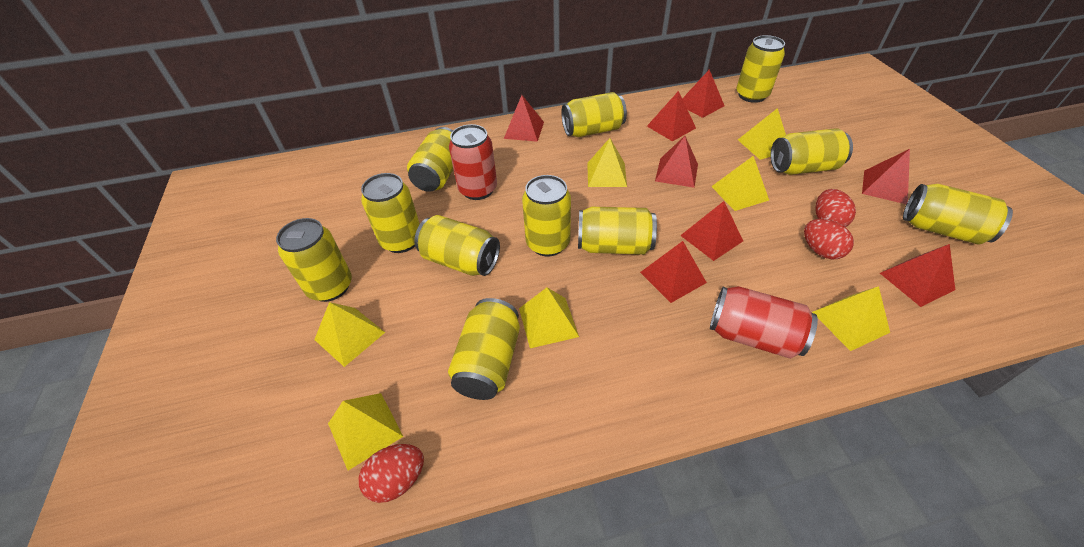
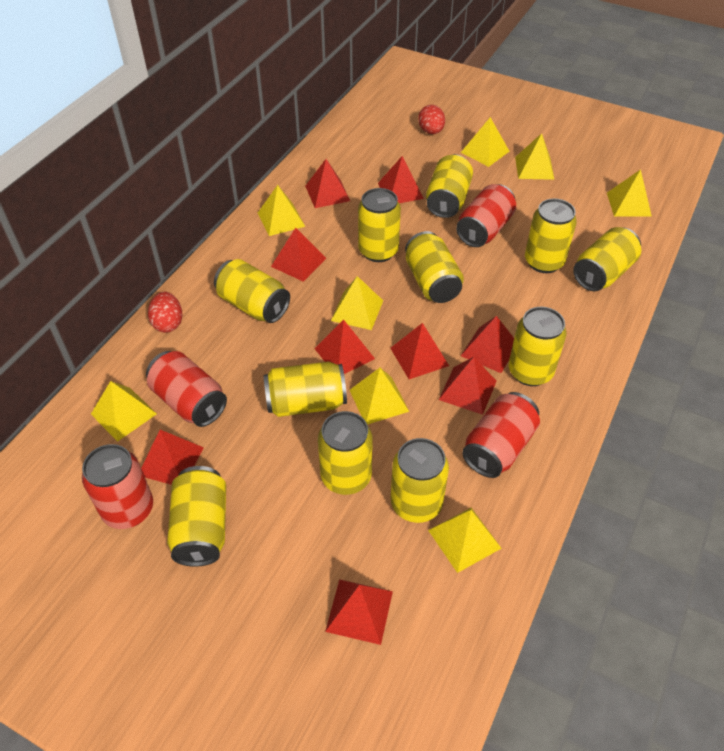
red can: [449,124,497,200] [710,286,818,359] = 2 -> [82,444,153,529] [146,351,227,427] [456,184,516,247] [462,392,540,478] = 4
red egg: [359,444,424,503] [804,219,854,260] [815,189,856,227] = 3 -> [148,292,182,333] [418,105,445,134] = 2
red pyramid: [504,95,544,142] [640,241,707,303] [647,91,696,141] [655,136,698,188] [680,201,743,261] [682,69,724,118] [862,149,910,204] [880,244,955,307] = 8 -> [141,430,204,485] [271,228,326,282] [305,159,350,208] [315,320,375,374] [325,579,393,645] [378,156,424,203] [390,323,449,379] [439,357,497,415] [461,316,514,373] = 9
yellow pyramid: [314,302,385,367] [328,393,403,470] [519,287,579,348] [587,138,627,187] [711,156,769,211] [738,108,786,160] [812,286,890,351] = 7 -> [91,381,157,442] [258,185,305,236] [331,276,383,330] [350,368,409,425] [428,508,502,573] [461,117,510,167] [515,133,554,180] [607,169,652,217] = 8

